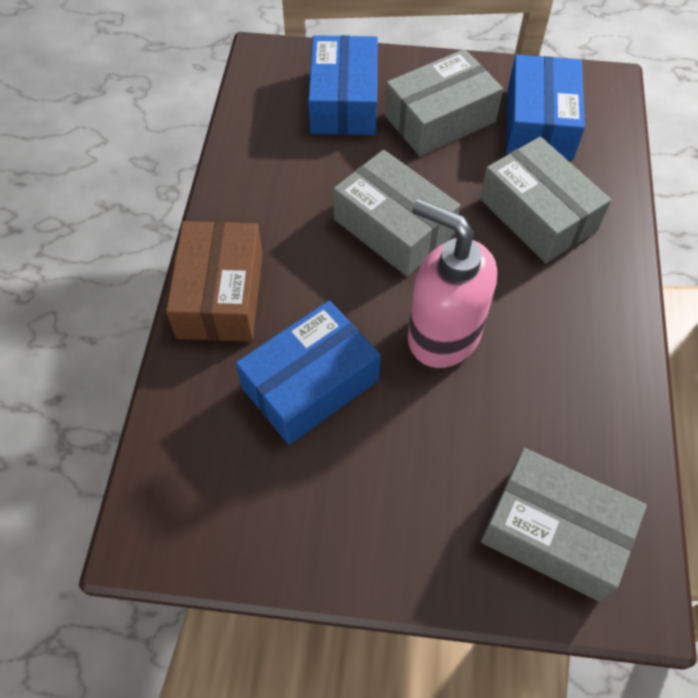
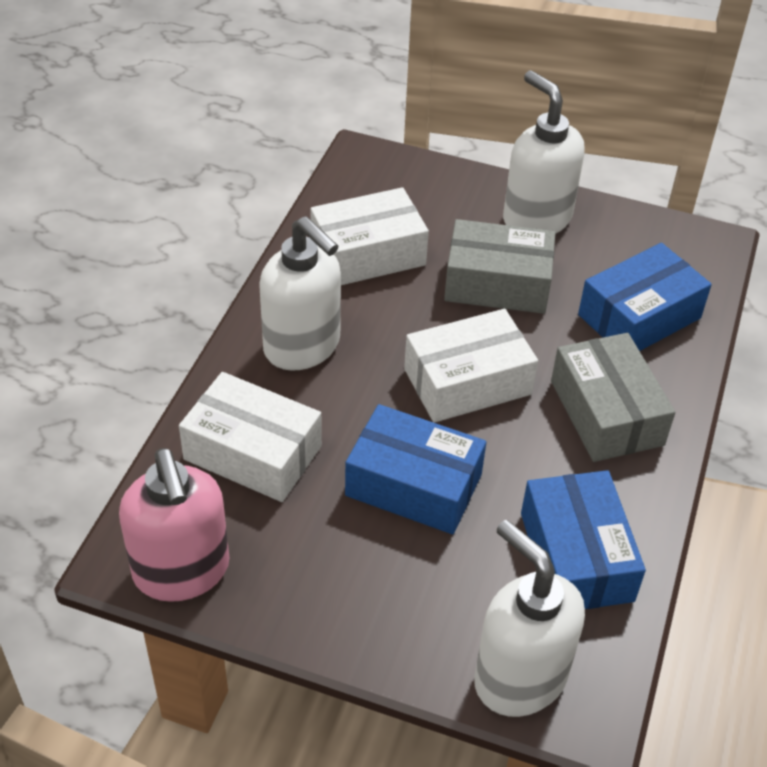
brown box: [166,221,263,342] = 1 -> none = 0
grey box: [333,150,460,276] [385,49,503,156] [480,137,611,263] [481,448,647,602] = 4 -> [444,219,556,314] [551,333,676,462] = 2
white box: none = 0 -> [179,372,322,502] [310,187,429,285] [404,309,538,423] = 3
white soap dispenser: none = 0 -> [259,216,341,371] [474,520,585,717] [503,71,585,233] = 3

